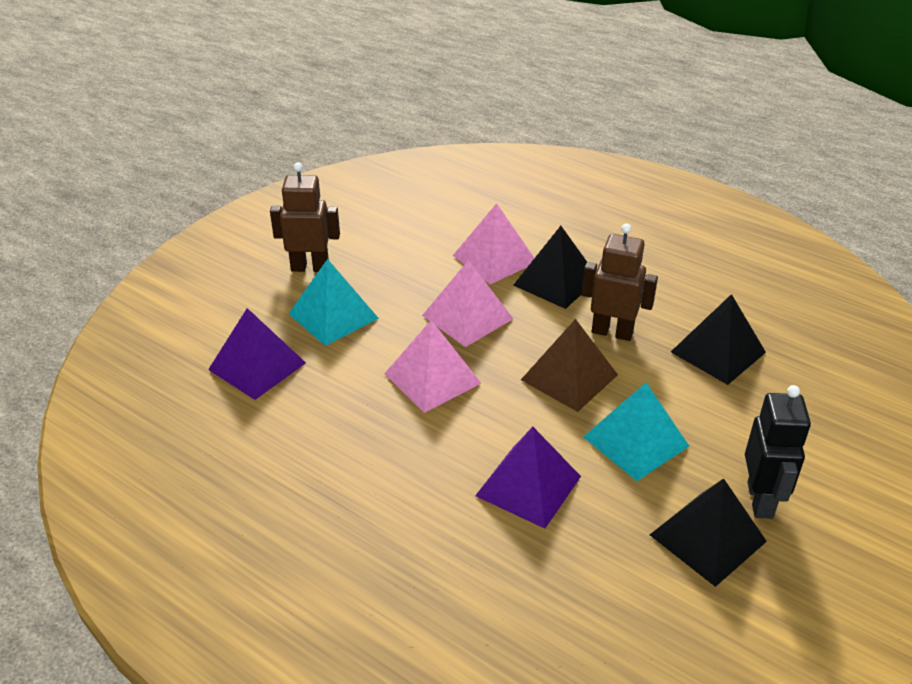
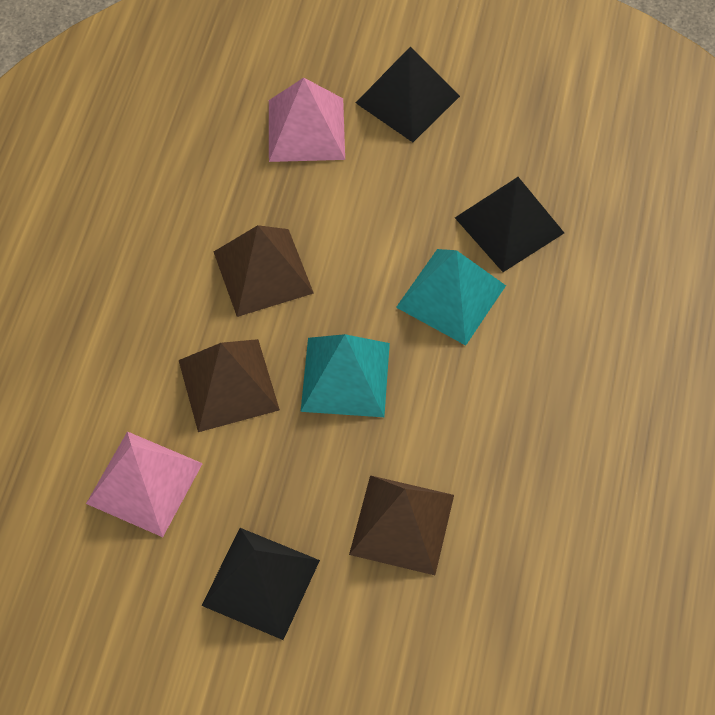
black robot: [745,385,811,519] = 1 -> none = 0
brown pyramid: [521,319,618,412] = 1 -> [179,339,280,432] [214,225,314,317] [349,475,454,575] = 3
brown robot: [270,162,340,272] [582,223,658,341] = 2 -> none = 0
pink pyramid: [384,320,481,413] [422,260,513,347] [453,203,534,284] = 3 -> [86,431,203,537] [269,78,345,162] = 2
purple pyramid: [208,308,306,400] [475,427,581,529] = 2 -> none = 0

